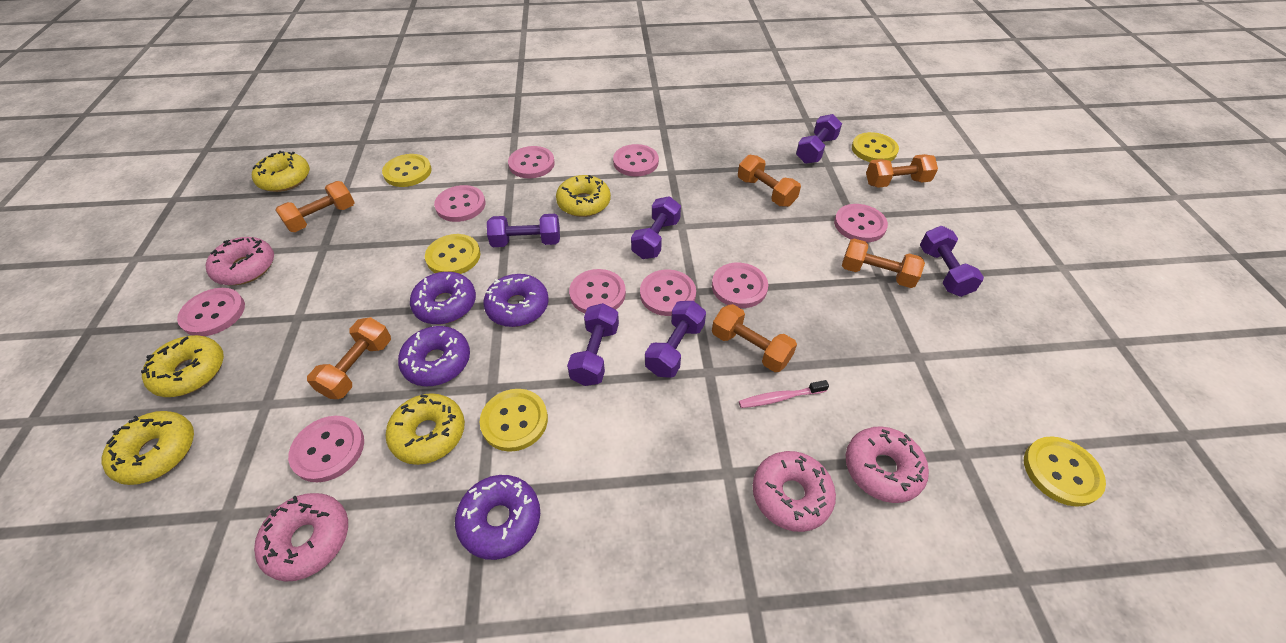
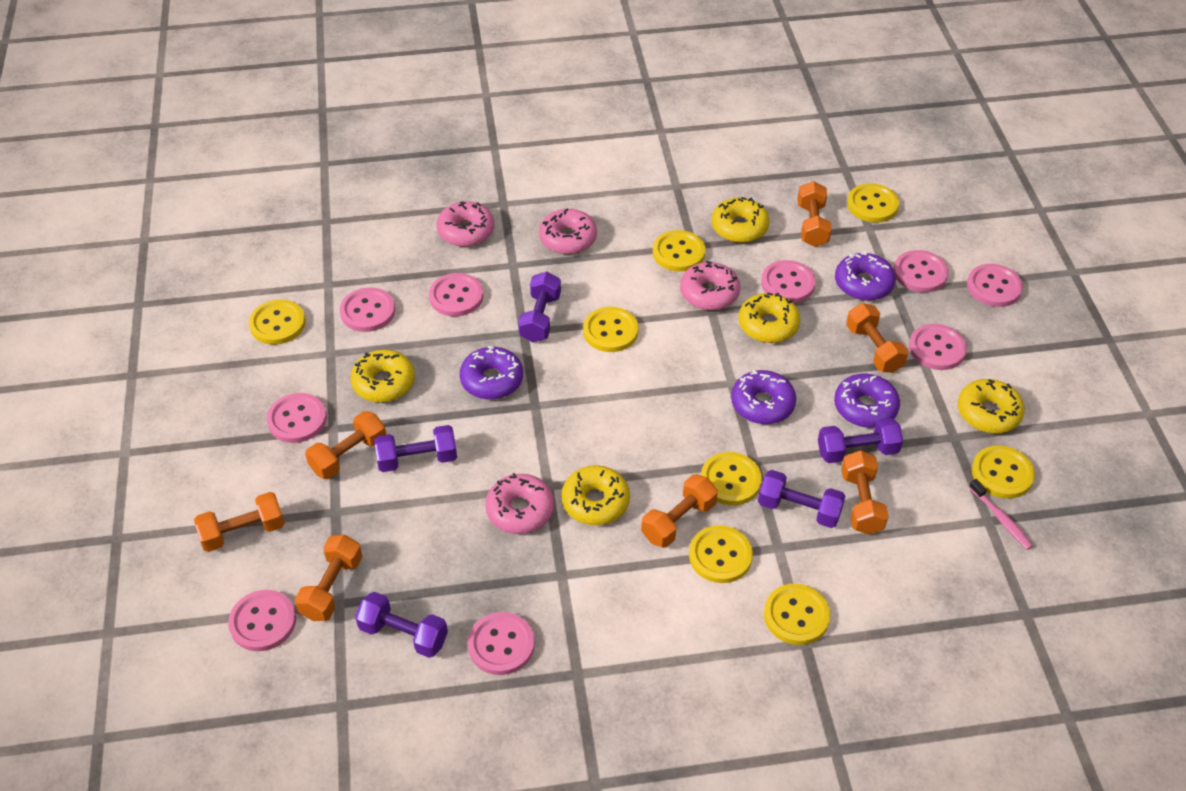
orange dumbbell: [275,181,355,232] [307,317,391,399] [712,304,797,372] [738,155,801,207] [842,238,925,288] [866,154,938,188] = 6 -> [194,492,285,552] [295,535,362,621] [305,411,386,479] [641,474,718,548] [798,181,832,247] [841,450,889,535] [846,303,908,373] = 7
purple dumbbell: [487,214,560,247] [567,303,619,386] [631,196,681,259] [645,301,706,378] [796,114,842,164] [920,226,984,297] = 6 -> [355,592,448,658] [374,425,457,472] [518,272,561,342] [758,470,845,528] [818,418,903,463] = 5
yellow button: [382,154,432,187] [425,234,481,274] [480,389,548,452] [852,132,899,162] [1024,436,1106,507] = 5 -> [249,299,305,345] [583,307,638,352] [653,230,706,272] [689,525,753,583] [701,452,762,505] [764,584,831,645] [847,183,899,223] [972,445,1035,499] = 8

